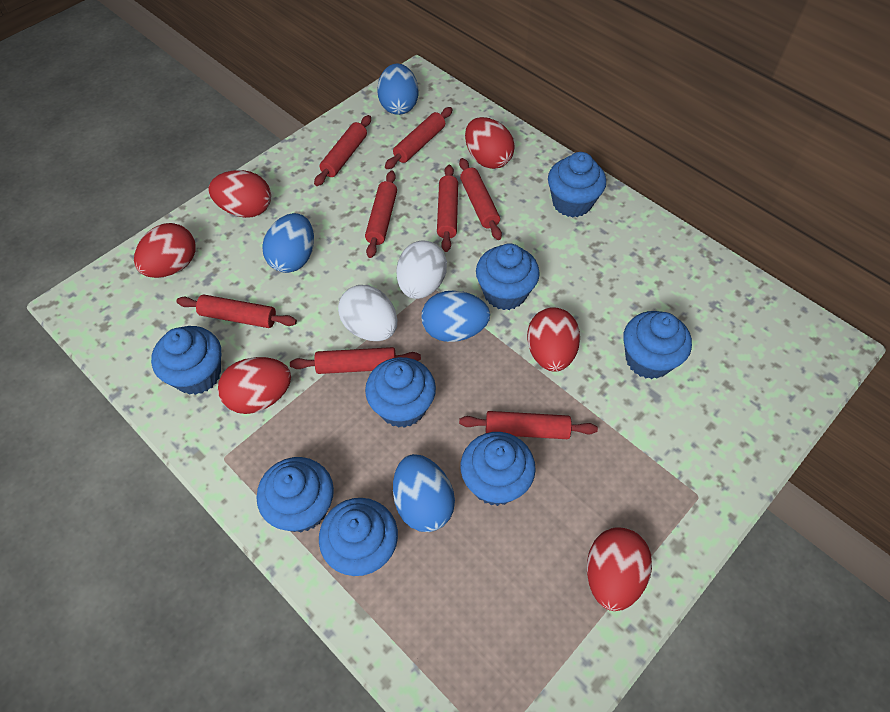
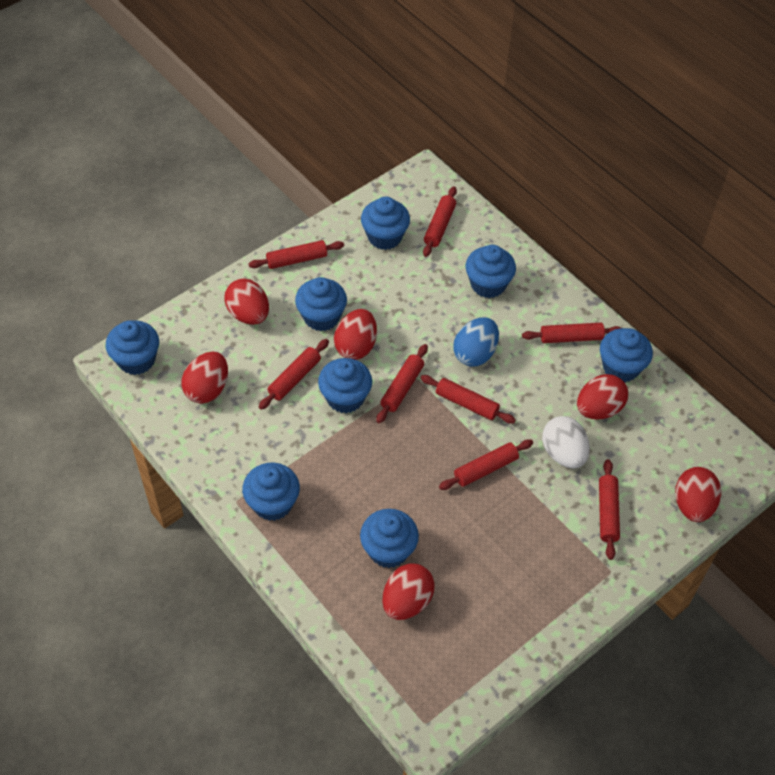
blue egg: [262,213,314,273] [377,63,419,115] [393,454,455,532] [421,291,490,342] = 4 -> [453,317,499,367] = 1
white egg: [338,285,397,341] [396,240,447,299] = 2 -> [542,416,590,468] = 1

